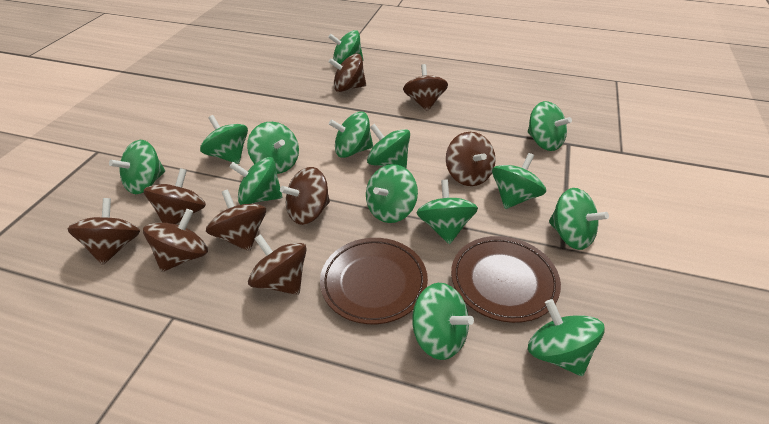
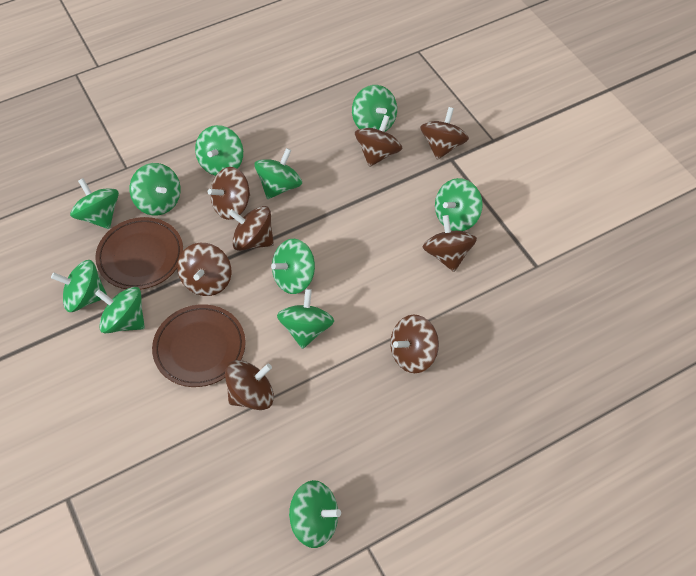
brown spinning top: [67,198,140,265] [143,209,208,272] [144,168,206,224] [206,190,266,251] [248,234,307,295] [280,167,330,225] [329,54,366,92] [403,64,448,111] [446,132,496,186] = 9 -> [177,243,232,296] [208,167,250,220] [225,360,274,410] [228,206,274,251] [355,115,402,167] [390,315,439,373] [420,107,469,160] [423,215,477,272] = 8
green spinning top: [109,140,165,194] [200,115,248,164] [229,157,283,205] [247,122,299,174] [328,30,363,65] [329,111,373,158] [366,164,418,223] [367,124,410,169] [412,283,474,360] [416,180,478,244] [492,153,546,209] [528,101,572,151] [528,299,605,376] [549,188,609,250] = 14 -> [51,260,107,312] [70,178,119,229] [95,287,145,333] [130,163,181,215] [195,125,243,176] [254,148,302,199] [271,239,315,294] [277,289,334,349] [289,480,341,548] [352,85,397,132] [435,178,483,231] = 11

